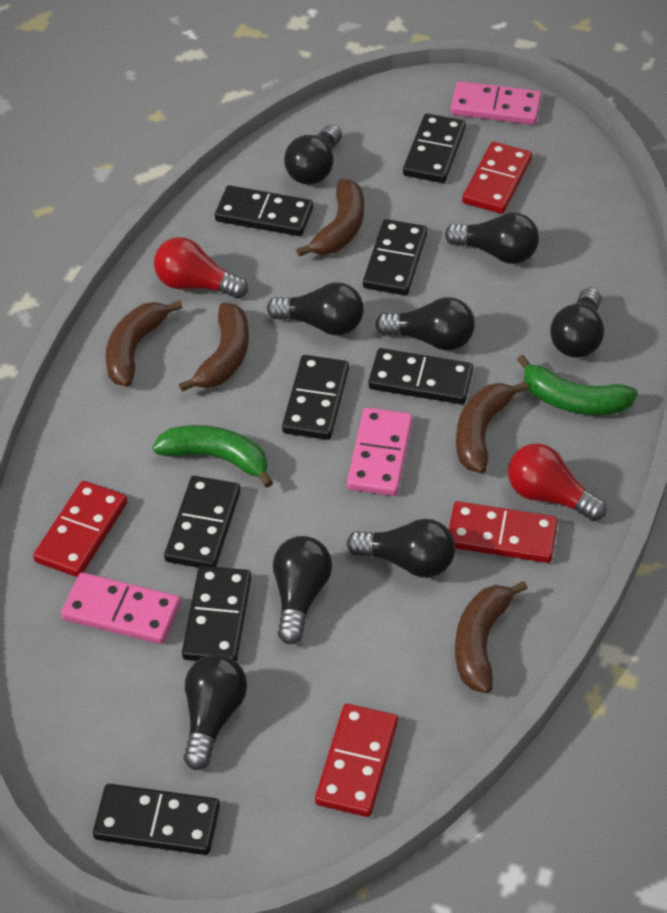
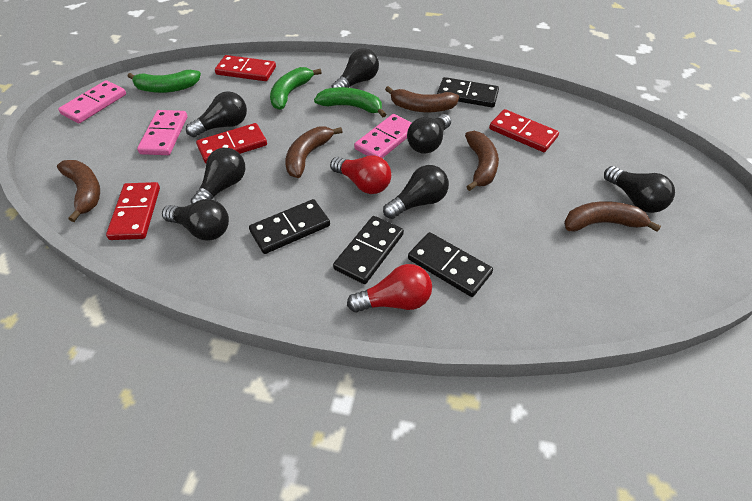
black domino: [93,784,220,855] [164,476,241,568] [182,566,251,662] [215,185,313,236] [282,355,349,440] [363,219,428,295] [368,348,473,404] [403,113,466,183] = 8 -> [249,199,330,254] [333,216,404,284] [408,232,493,297] [437,77,499,107] = 4
black light bulb: [184,655,247,770] [267,282,364,335] [273,536,332,644] [284,125,342,185] [347,519,455,578] [375,297,475,350] [445,212,539,264] [550,287,604,358] = 8 -> [162,199,229,241] [186,91,247,137] [190,148,245,204] [332,48,379,88] [383,165,449,219] [407,114,451,154] [604,166,675,213] = 7
green banana: [152,425,273,488] [517,355,638,415] = 2 -> [127,70,201,93] [270,67,322,110] [314,87,386,117] = 3

